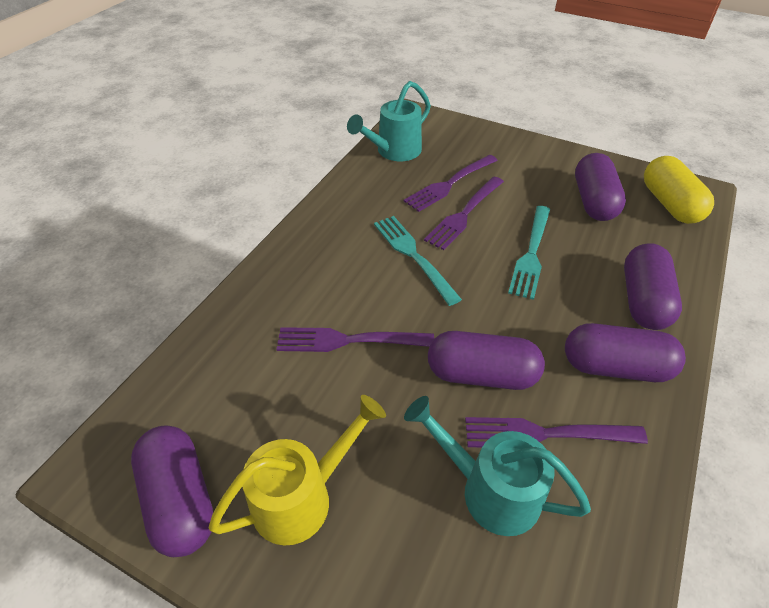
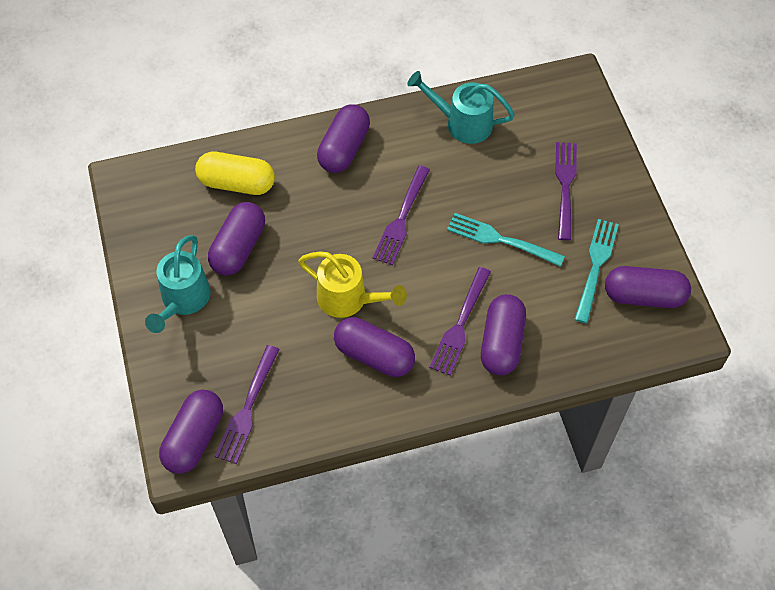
purple capsule: [131,425,213,557] [428,331,545,390] [565,323,686,382] [575,153,626,221] [624,243,682,330] = 5 -> [159,390,223,474] [208,202,265,276] [317,104,370,173] [334,317,415,377] [481,294,526,375] [605,266,691,308] = 6

